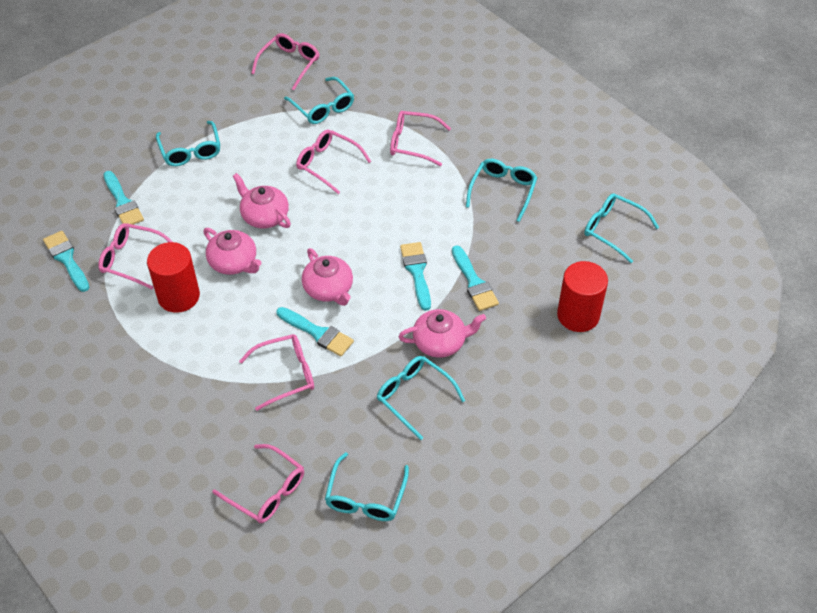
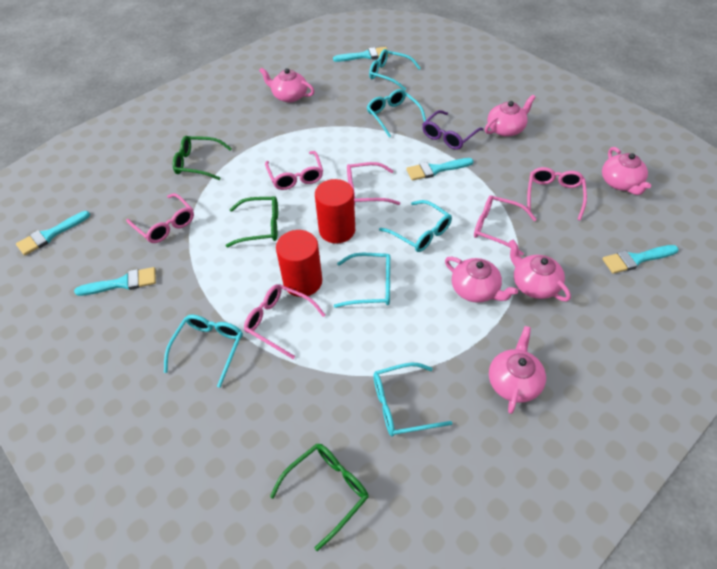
green glasses: none = 0 -> [173,136,232,180] [226,196,278,247] [270,443,369,551] = 3
pink teapot: [203,228,261,275] [233,173,291,228] [302,248,353,306] [398,309,486,358] = 4 -> [259,67,314,103] [445,257,518,303] [485,95,536,137] [489,326,546,414] [509,240,571,301] [602,147,651,195] = 6
purple glasses: none = 0 -> [422,110,484,150] = 1

